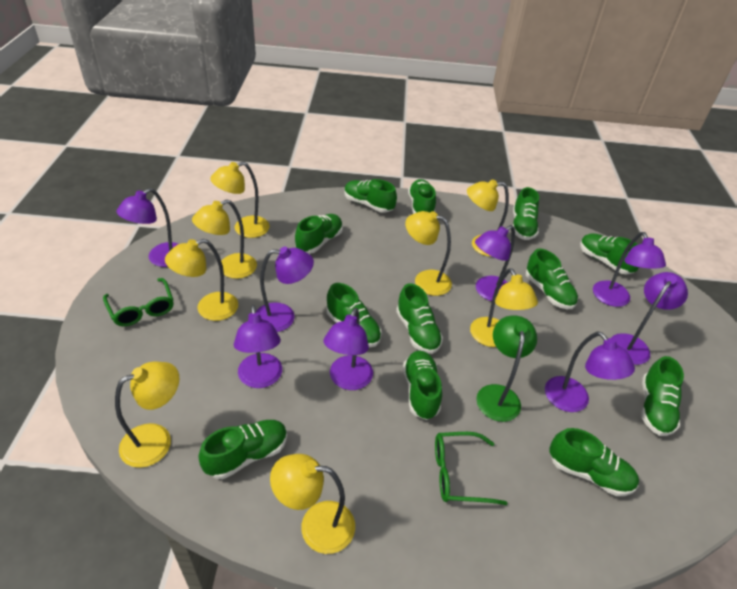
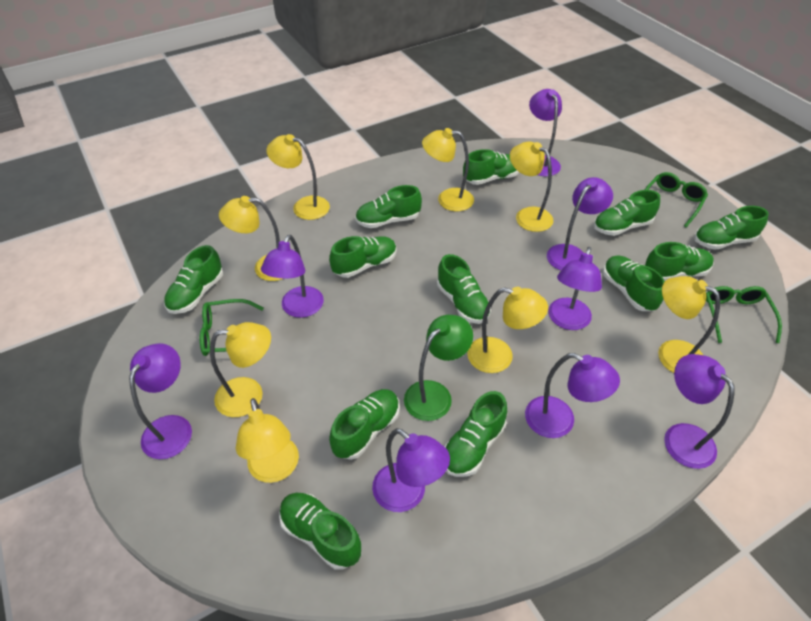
green glasses: [103,278,173,326] [435,432,508,505] = 2 -> [200,299,264,356] [645,172,708,227] [706,286,782,343] = 3

